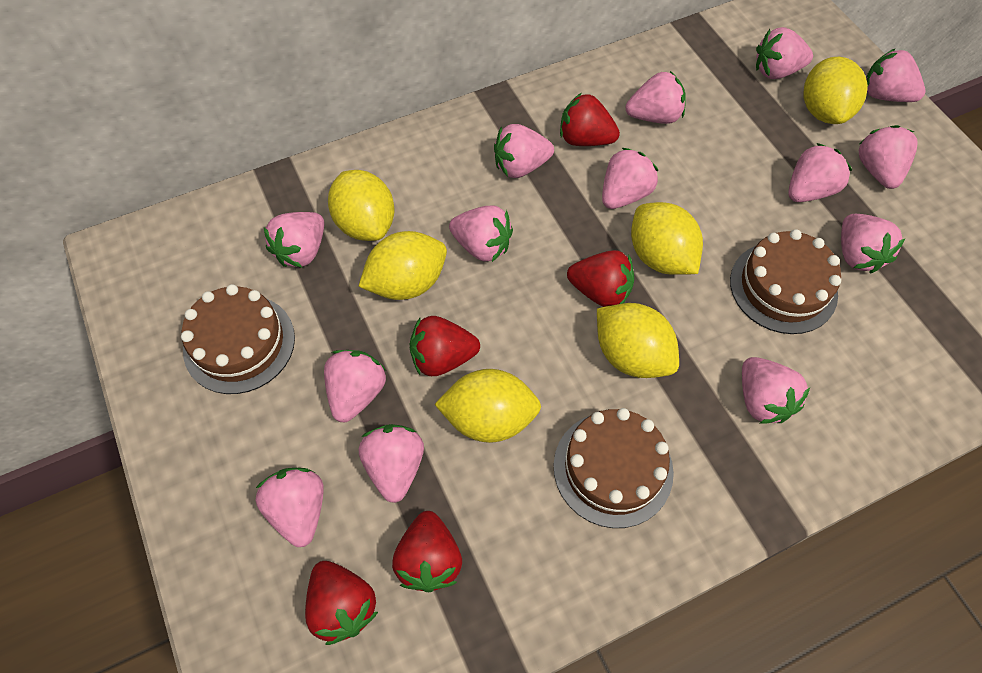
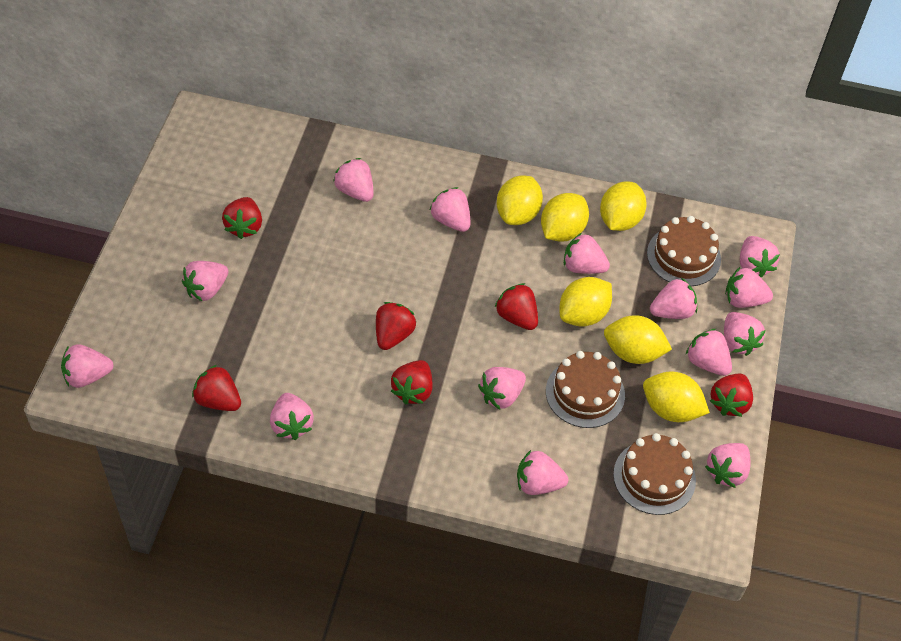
red strawberry: [305,561,378,645] [392,511,462,592] [410,316,480,376] [560,93,620,146] [567,250,634,307] = 5 -> [192,365,241,411] [222,197,262,239] [376,302,416,350] [391,360,432,404] [495,283,538,330] [710,374,753,417] = 6

